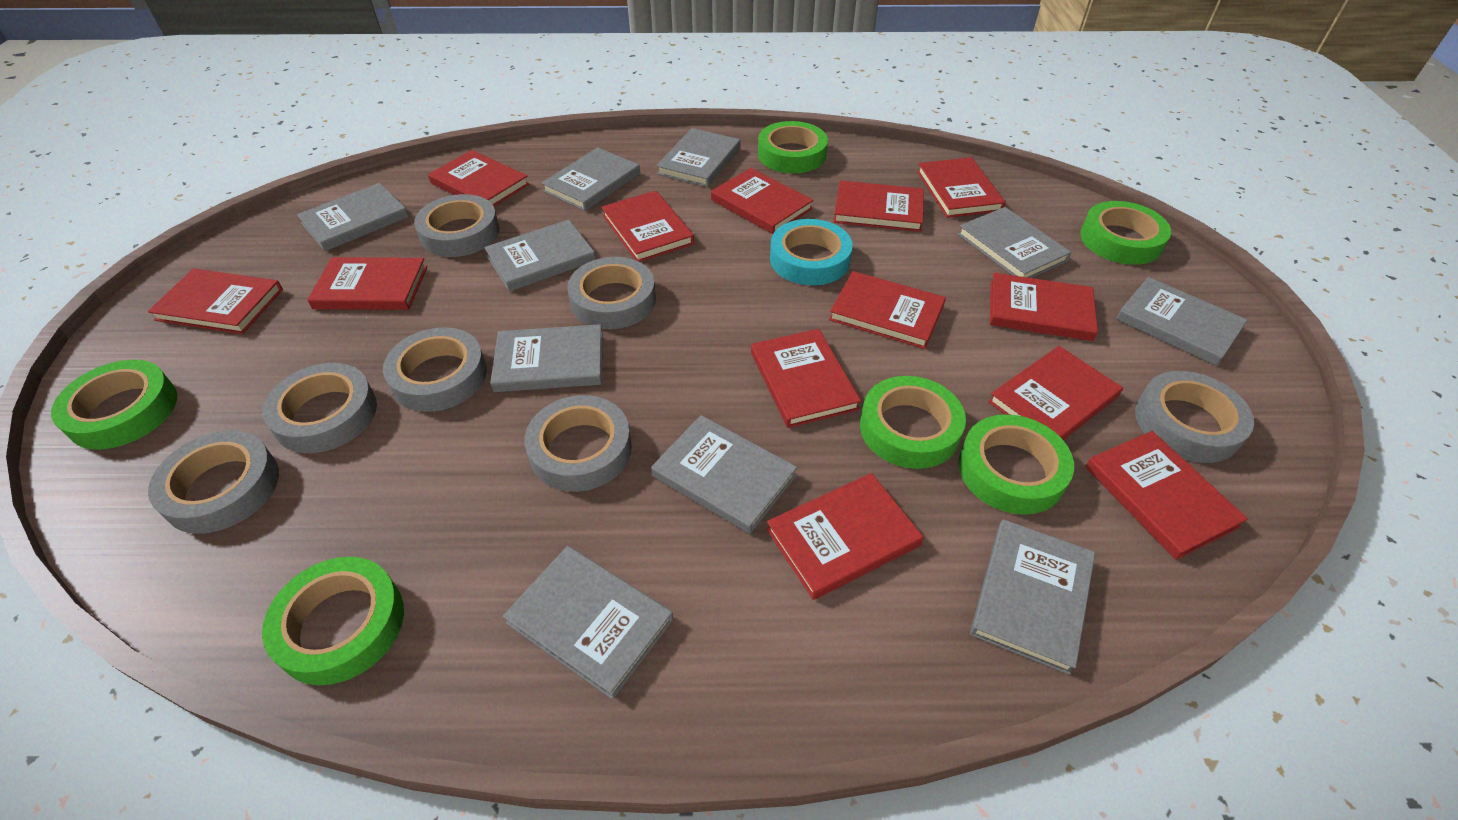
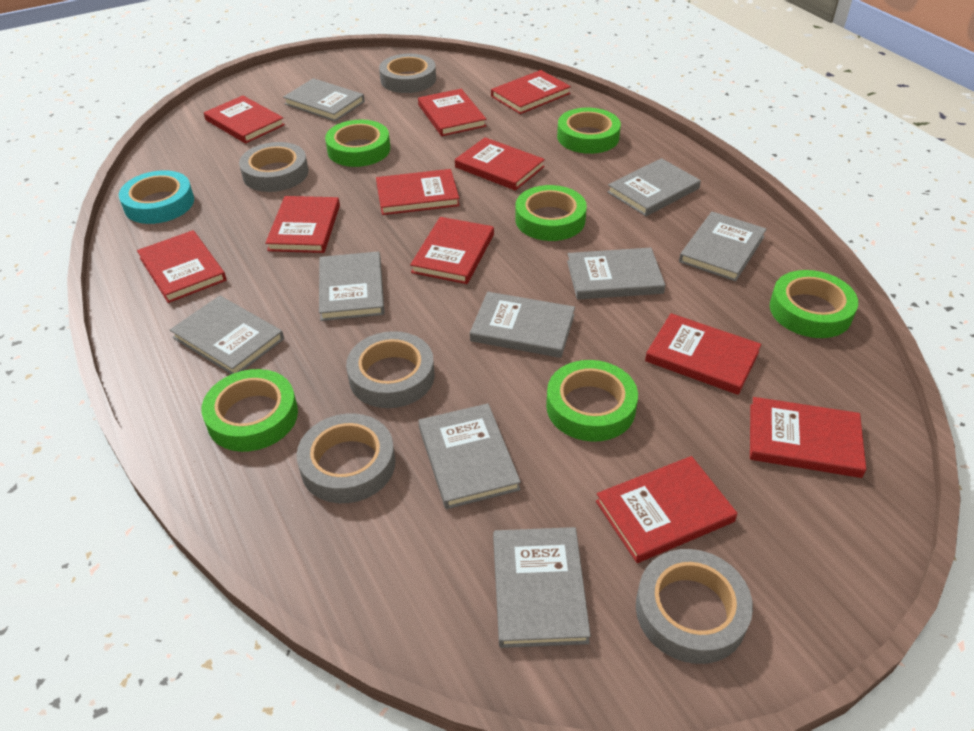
grey book: [297,183,409,251] [484,220,596,291] [490,324,603,392] [503,546,673,699] [541,147,640,211] [651,415,797,534] [656,128,741,187] [958,207,1072,278] [970,519,1095,675] [1116,277,1248,366] = 10 -> [170,296,284,374] [283,78,365,121] [319,251,385,321] [418,403,521,509] [470,292,575,358] [493,527,591,648] [567,248,666,300] [607,158,701,216] [679,212,767,281] = 9
grey tape: [148,431,279,534] [262,363,377,453] [383,327,487,412] [414,194,499,257] [524,395,632,492] [567,257,656,329] [1135,371,1254,463] = 7 -> [239,142,308,192] [297,413,395,503] [346,331,435,408] [379,54,436,93] [636,549,753,664] = 5
red book: [148,268,283,334] [307,257,427,310] [428,150,529,206] [601,191,694,262] [711,168,813,234] [751,329,861,428] [767,473,924,600] [829,271,946,349] [834,180,924,232] [917,157,1006,218] [988,346,1123,440] [990,273,1098,341] [1085,431,1248,560] = 13 -> [137,230,227,303] [204,95,285,144] [265,196,340,253] [376,169,460,215] [410,217,494,284] [418,89,486,136] [455,137,545,191] [491,70,571,114] [596,456,738,563] [645,313,761,395] [750,397,866,478] = 11

